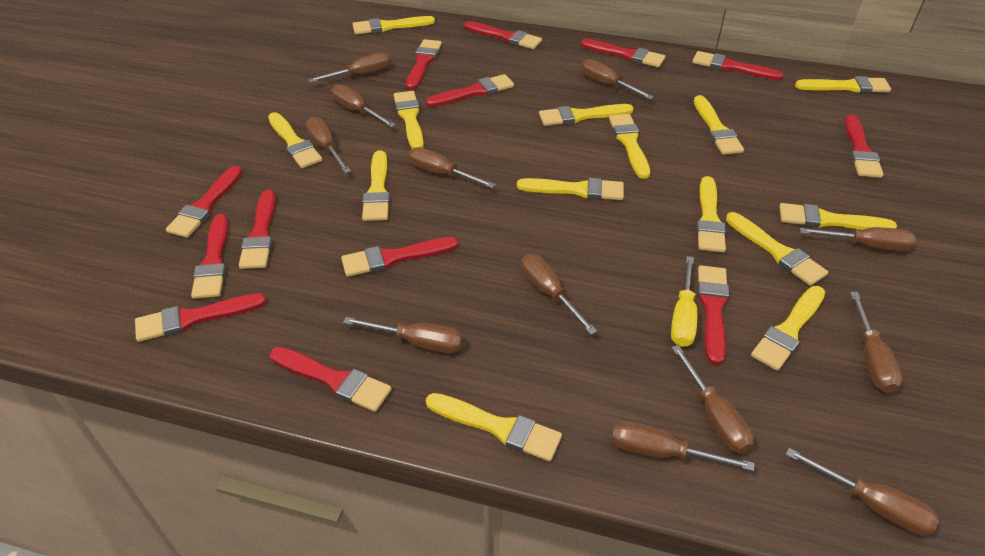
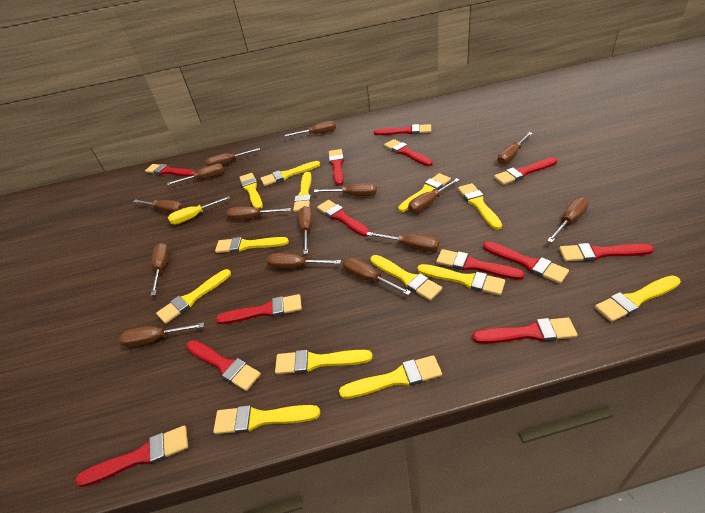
brown screwdriver: [305,117,351,173] [308,52,390,83] [331,85,396,127] [343,317,463,354] [408,147,496,188] [521,254,597,335] [581,59,654,99] [611,421,754,471] [672,345,754,454] [786,448,939,536] [800,227,916,252] [850,292,903,393] = 12 -> [119,323,204,347] [133,199,183,213] [151,243,169,296] [167,164,224,185] [206,148,260,166] [227,207,291,220] [267,253,341,269] [285,121,336,137] [299,206,313,254] [314,183,377,196] [343,257,411,295] [366,232,439,252] [408,178,460,213] [498,132,533,164] [547,197,589,243] = 15
yellow brush: [268,112,322,168] [353,16,435,34] [362,150,390,221] [394,91,424,149] [426,393,562,461] [517,178,624,200] [539,104,634,126] [609,114,650,179] [694,95,744,155] [696,176,726,252] [726,212,828,286] [751,286,825,371] [779,203,897,230] [795,76,891,93] = 14 -> [156,269,231,324] [213,405,320,434] [215,237,289,253] [239,173,263,209] [260,161,320,186] [275,350,373,374] [293,172,312,212] [339,355,442,399] [370,255,442,301] [398,173,451,212] [417,264,505,295] [458,183,502,230] [595,276,681,322] = 13

